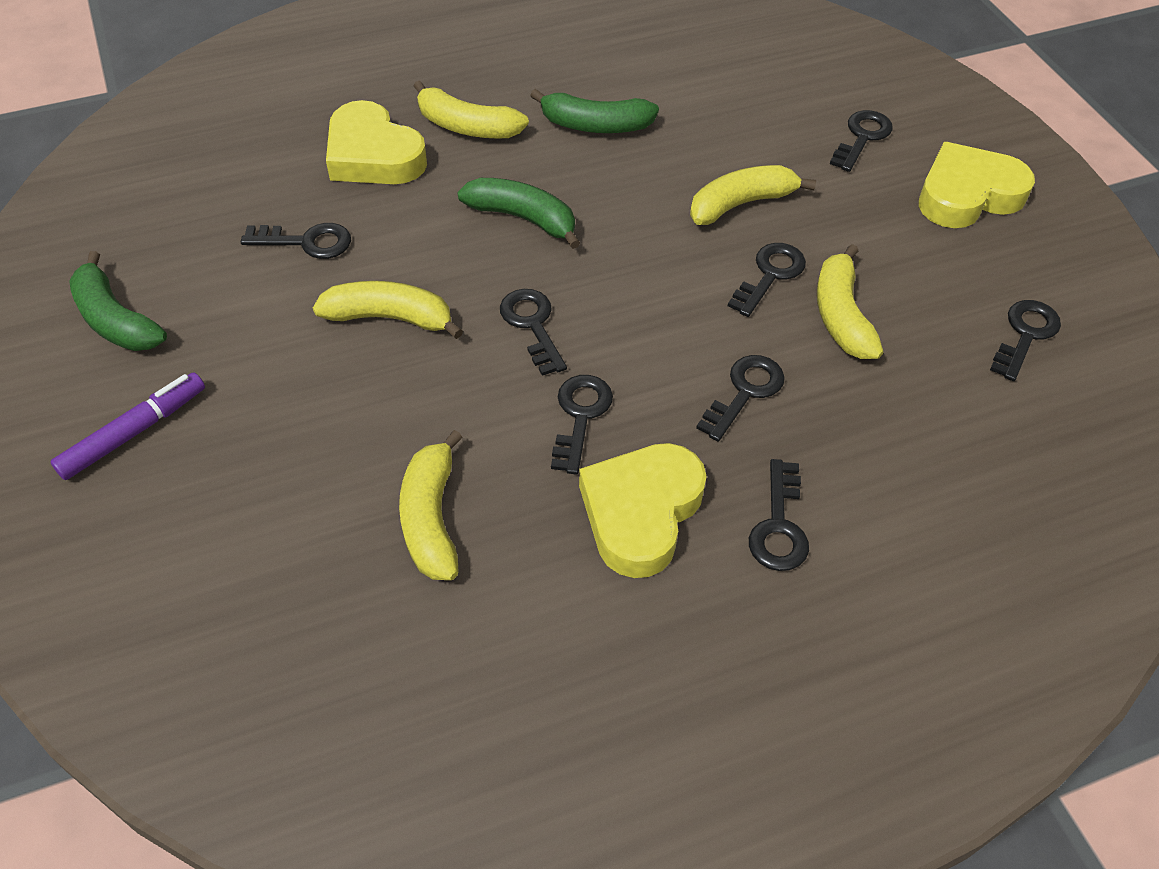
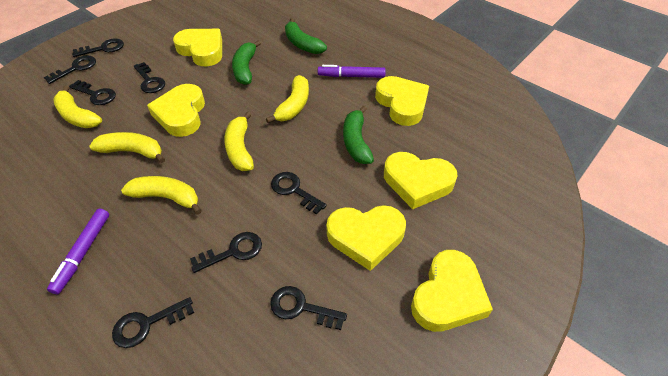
purple marker: [50,372,205,480] = 1 -> [47,209,109,294] [318,65,386,78] = 2
yellow heart: [326,100,427,184] [579,443,707,578] [919,142,1035,228] = 3 -> [147,84,205,137] [173,29,222,67] [327,205,406,271] [375,76,429,126] [384,152,457,209] [411,250,493,332] = 6

